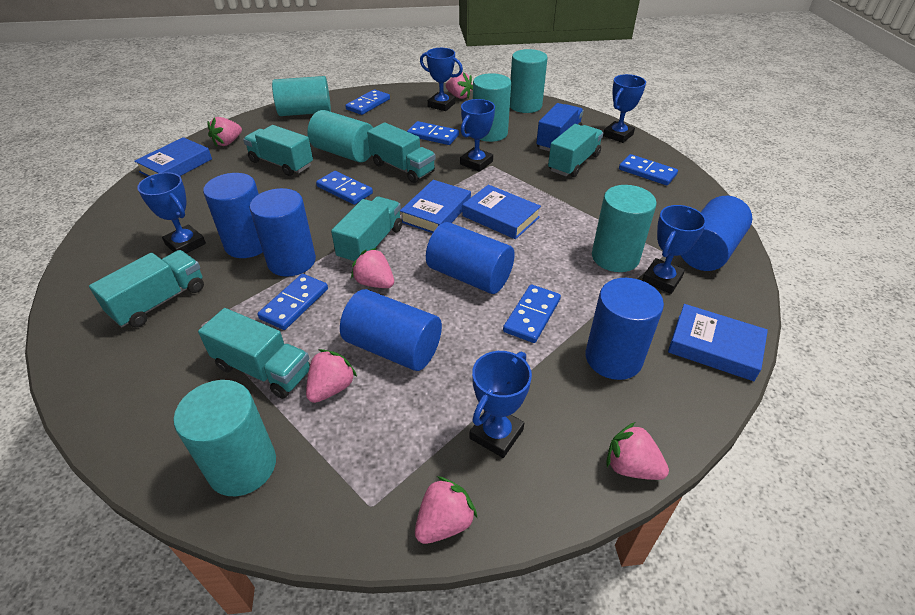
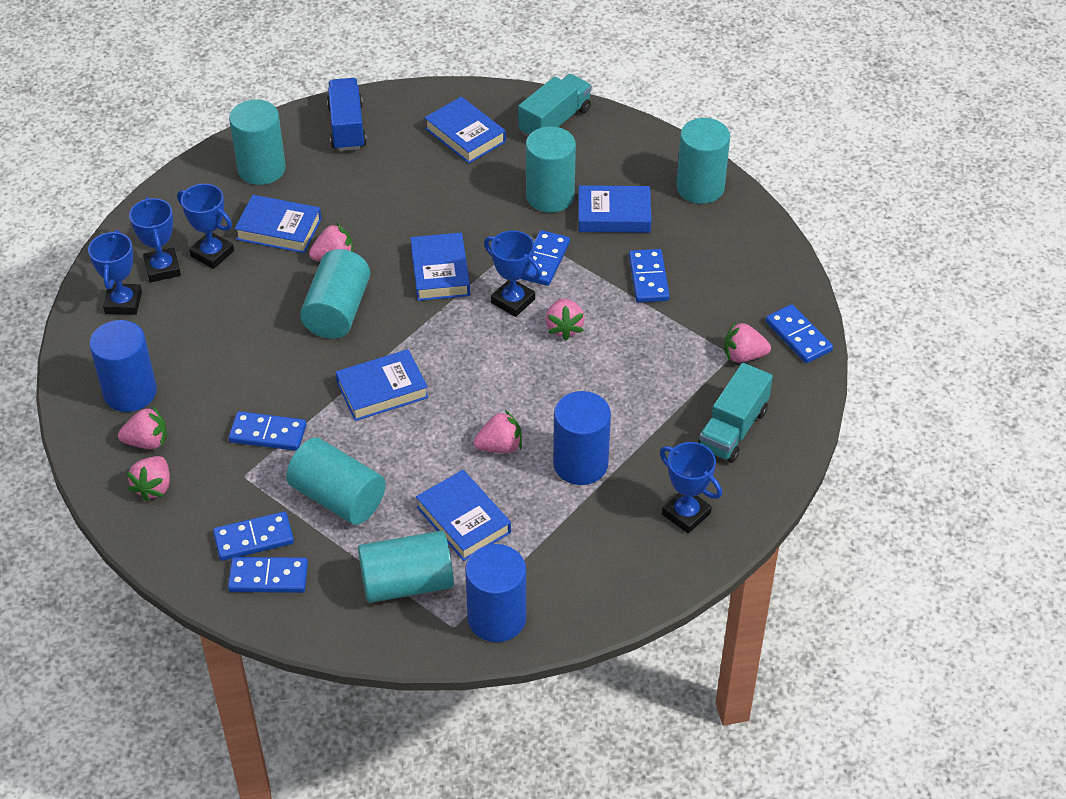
blue book: [134,137,212,177] [400,180,471,233] [462,185,541,239] [668,304,768,381] = 4 -> [235,195,321,253] [336,349,428,421] [410,233,470,301] [416,470,511,561] [424,97,506,163] [578,185,651,233] = 6
blue cylinder: [203,173,263,258] [250,188,316,277] [340,289,442,371] [426,222,515,294] [586,278,664,380] [681,196,752,271] = 6 -> [89,320,157,412] [465,544,526,642] [553,391,611,485] = 3
blue trophy: [137,172,206,254] [420,48,463,111] [460,99,495,172] [469,351,532,458] [603,74,646,143] [642,205,707,294] = 6 -> [88,230,142,315] [129,197,181,282] [177,184,234,269] [484,230,542,317] [660,442,722,534] = 5
turquoise truck: [89,250,204,327] [198,308,310,399] [243,125,313,176] [331,196,402,264] [367,122,435,183] [548,124,603,177] = 6 -> [518,74,592,137] [698,363,773,463] = 2

